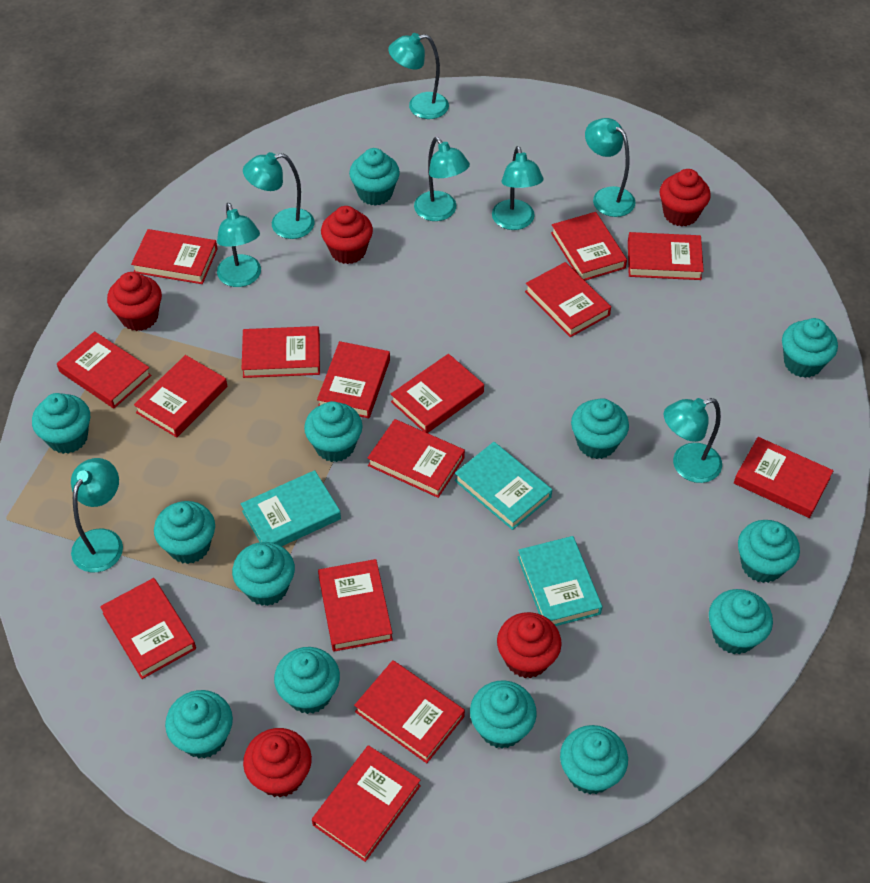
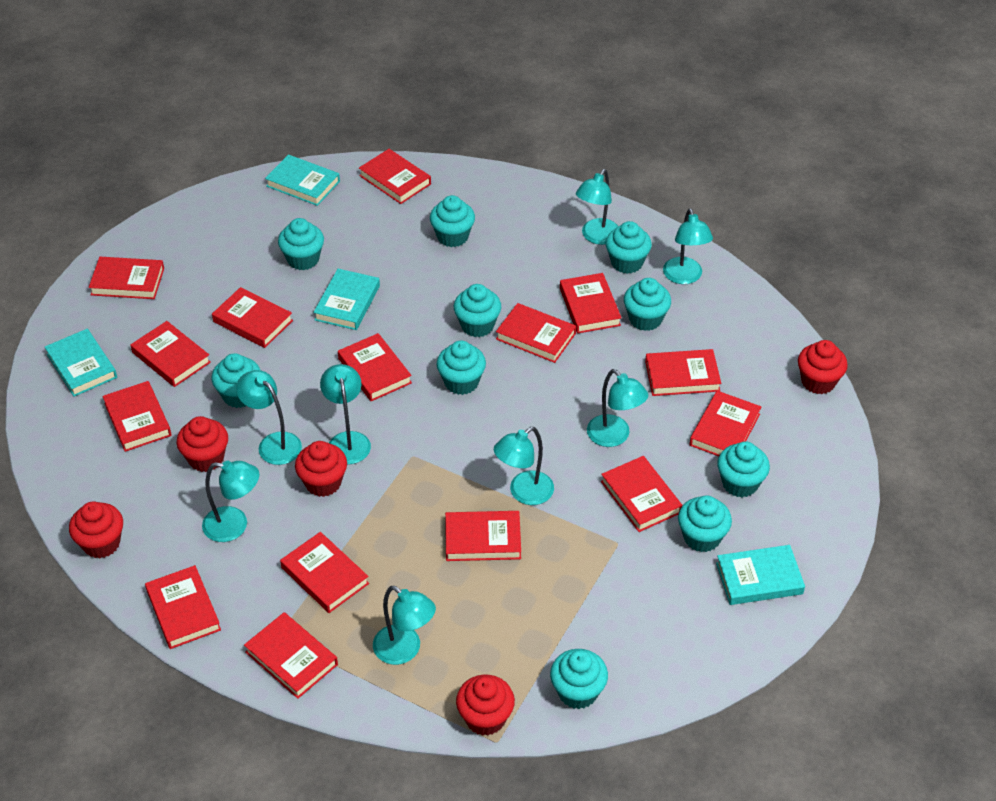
turquoise book: [241,470,341,546] [455,442,552,530] [518,536,602,626] = 3 -> [45,329,117,396] [265,154,340,206] [313,269,380,330] [716,545,805,605] = 4
turquoise cupcake: [32,393,90,454] [154,501,215,564] [165,690,233,759] [232,542,295,606] [274,647,340,714] [304,401,362,462] [349,148,400,206] [470,681,537,749] [560,725,628,795] [571,398,629,459] [709,589,773,654] [738,520,800,583] [782,318,838,378] = 13 -> [211,353,260,408] [278,218,324,270] [430,195,475,247] [437,340,486,395] [454,284,501,337] [550,649,608,709] [605,221,652,274] [624,278,671,331] [678,495,732,552] [717,441,770,497] = 10

